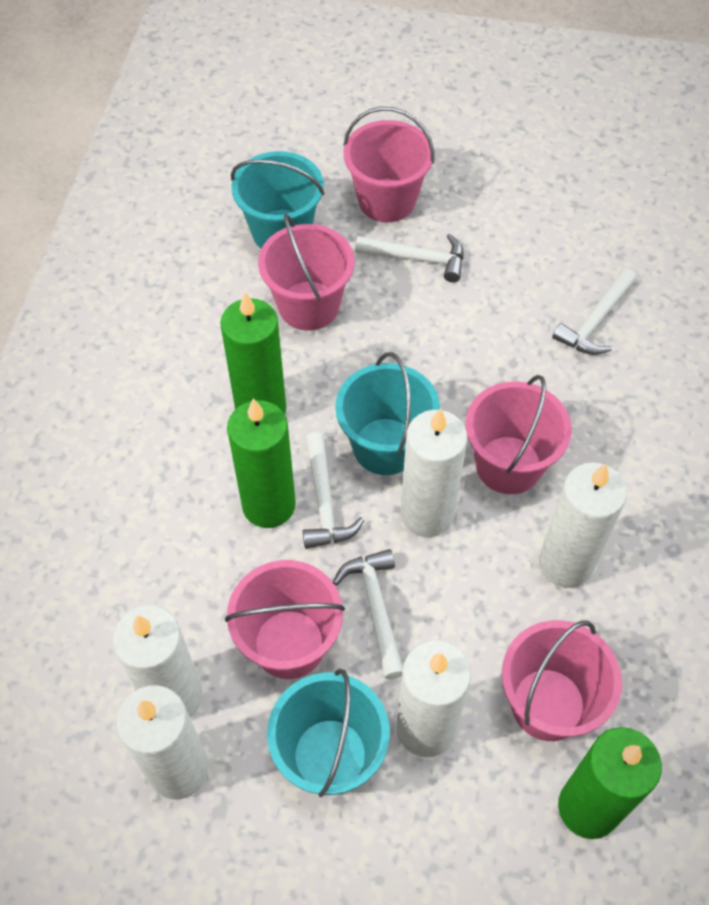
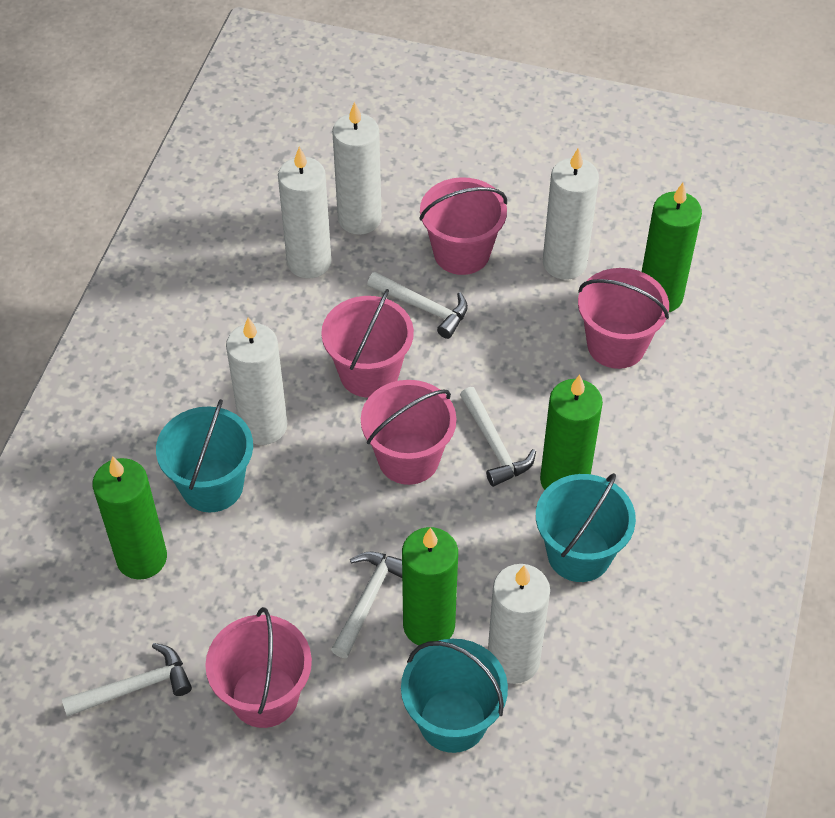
green candle: [220,292,286,414] [227,398,296,528] [558,727,662,839] = 3 -> [93,457,167,580] [402,527,458,645] [540,375,603,490] [642,183,702,312] = 4

